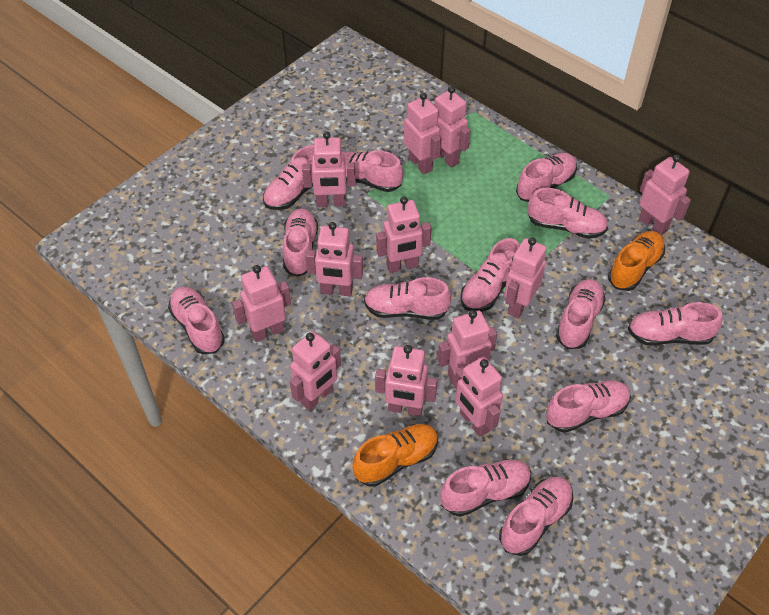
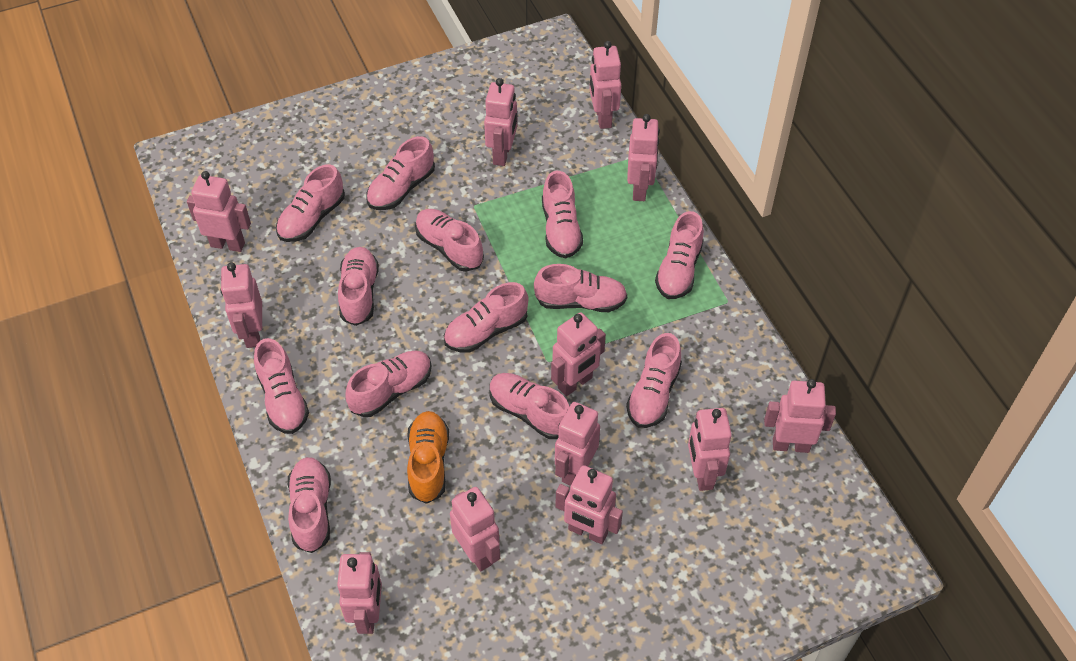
orange shoe: [352,424,438,487] [608,231,665,291] = 2 -> [407,411,449,504] = 1

